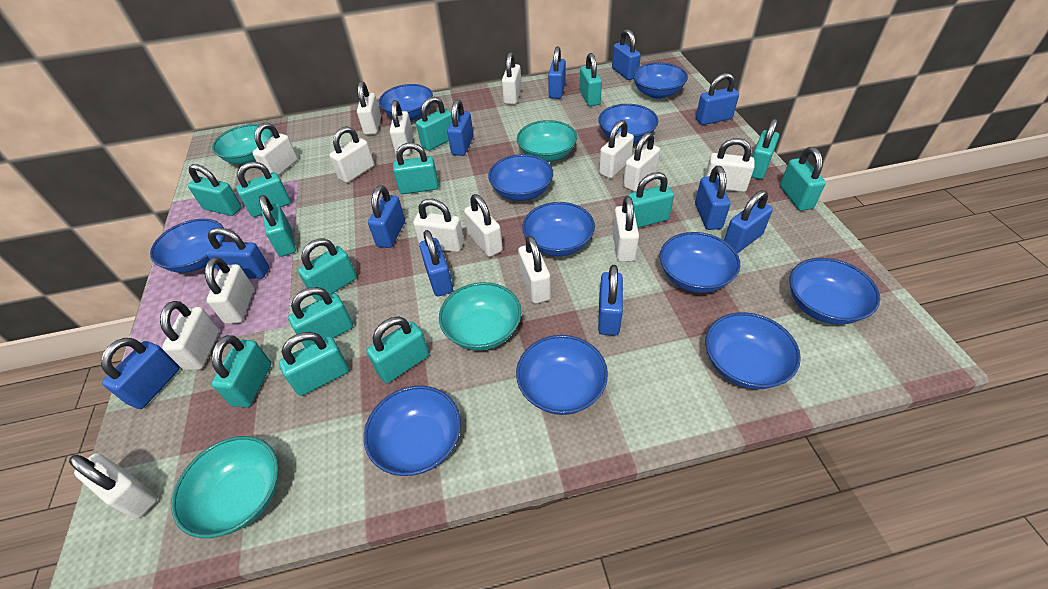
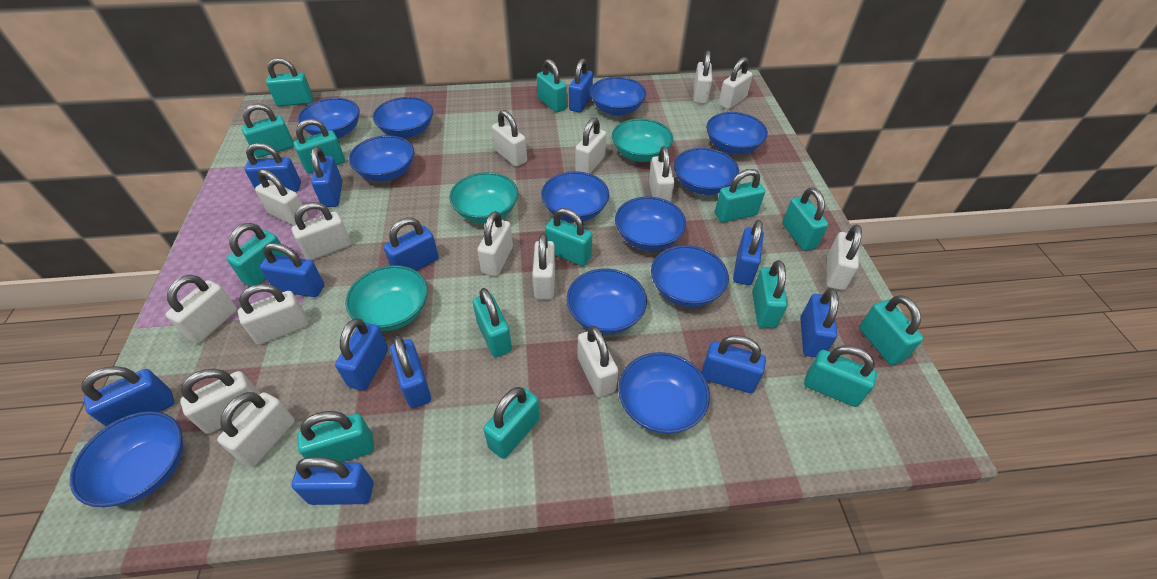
blue bowl: [150,219,225,273] [364,386,461,476] [379,84,433,121] [488,154,553,201] [516,335,608,415] [522,202,595,256] [598,104,658,143] [633,62,688,99] [660,232,740,293] [706,312,801,389] [789,258,880,325] = 11 -> [70,411,183,507] [298,98,360,138] [349,135,414,181] [373,97,433,138] [541,171,609,222] [567,269,647,334] [590,77,646,116] [615,197,686,251] [618,352,710,434] [651,245,729,307] [674,148,739,195] [706,112,768,154] = 12
blue padlock: [101,338,180,409] [206,228,269,279] [368,185,405,248] [419,230,453,296] [447,100,474,156] [548,46,566,99] [598,265,623,336] [612,29,641,80] [695,166,730,230] [696,73,739,125] [724,190,773,253] = 11 -> [81,366,174,426] [245,143,301,192] [260,243,324,297] [292,457,374,505] [311,146,342,207] [335,318,388,390] [384,218,439,271] [390,336,431,408] [569,58,593,113] [701,335,766,393] [733,220,764,285] [800,288,839,358] = 12
turquoise bowl: [171,436,279,538] [212,124,273,164] [439,282,522,351] [517,120,577,162] = 4 -> [345,265,428,331] [450,172,518,223] [612,118,673,162] = 3

